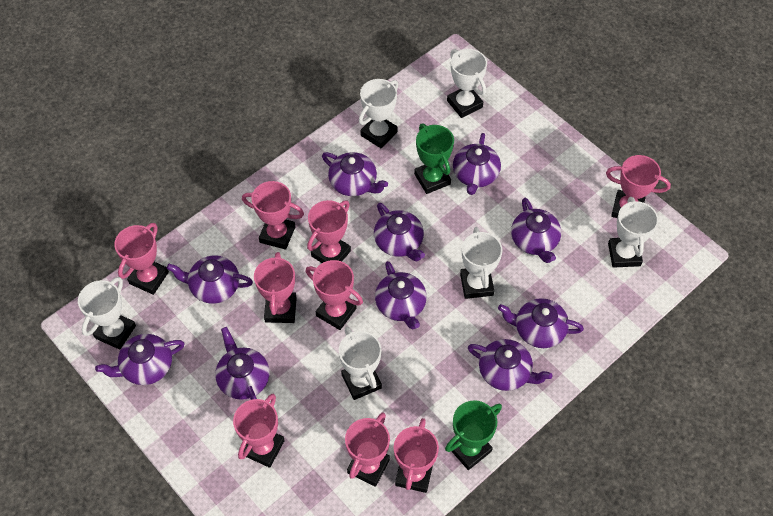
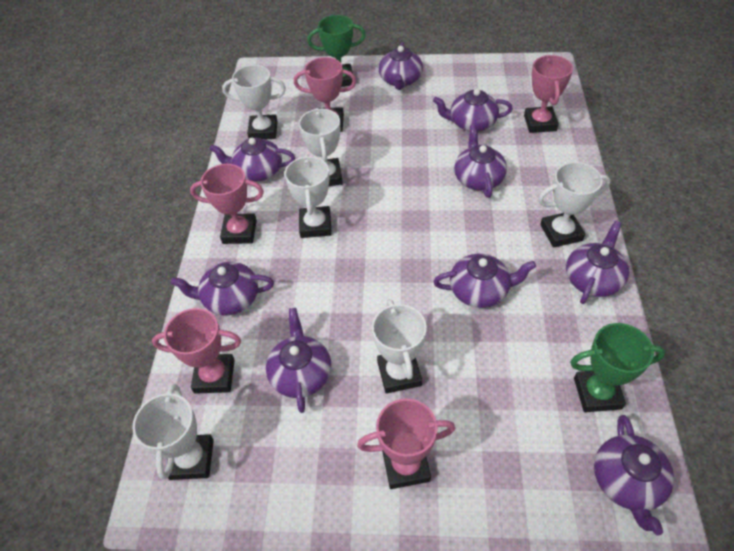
pink trophy: [114,223,169,295] [233,394,285,468] [242,181,304,250] [254,252,297,323] [306,260,363,330] [307,200,351,263] [345,413,390,487] [394,418,439,493] [606,155,671,218] = 9 -> [152,308,241,394] [190,164,264,244] [294,57,357,132] [357,399,455,489] [524,55,573,133] = 5
purple teapot: [95,334,185,385] [167,256,253,304] [215,327,270,400] [322,152,388,196] [374,203,425,261] [375,261,427,329] [453,133,501,195] [468,339,552,391] [498,298,584,348] [511,198,561,263] = 10 -> [171,262,274,315] [210,137,295,182] [266,308,331,413] [379,42,423,90] [433,89,513,132] [433,254,536,308] [454,125,507,198] [566,221,629,304] [594,415,674,535] = 9

